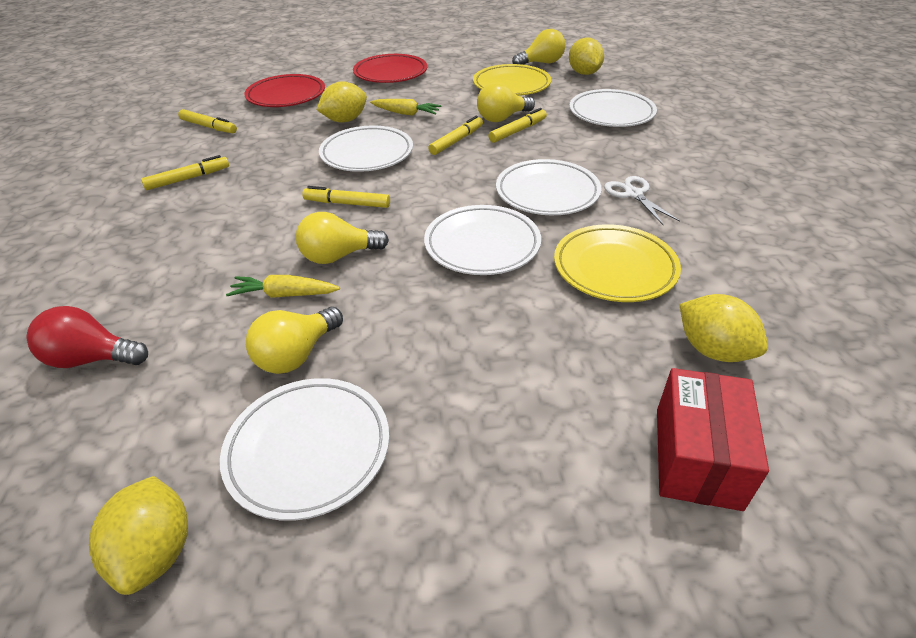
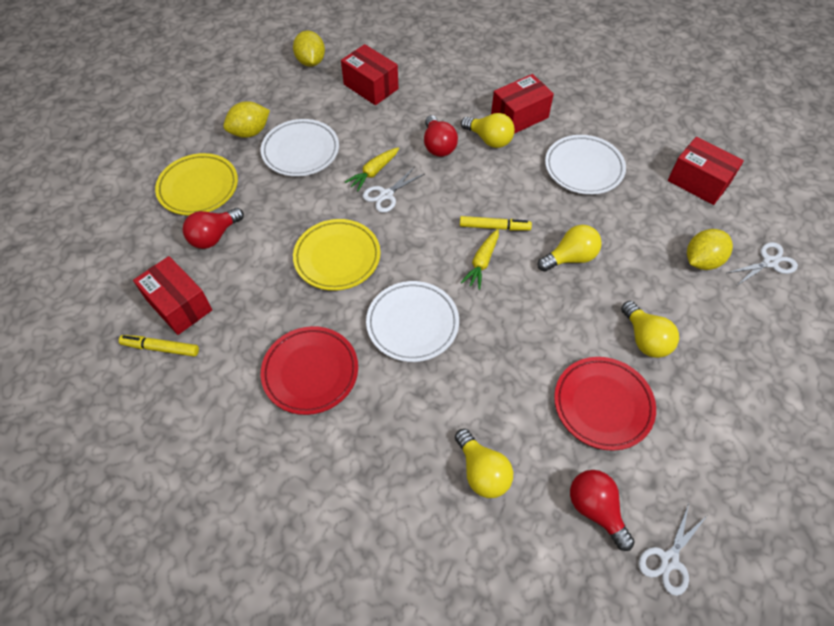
red box: [657,368,769,511] = 1 -> [133,256,212,335] [341,44,398,105] [491,74,554,134] [668,137,744,205] = 4
red light bulb: [27,306,148,368] = 1 -> [183,208,244,249] [424,115,458,157] [570,470,635,551] = 3
white plate: [220,378,389,521] [319,126,413,172] [424,205,541,275] [496,159,601,215] [569,89,657,127] = 5 -> [261,119,339,177] [366,281,459,362] [545,135,626,195] = 3
white scissors: [604,176,680,225] = 1 -> [363,168,424,213] [638,503,708,596] [727,242,798,285] = 3
yellow lemon: [89,476,188,595] [317,81,367,122] [569,38,604,75] [679,294,768,362] = 4 -> [223,101,270,138] [293,31,325,67] [687,229,733,270] = 3
yellow marker: [141,155,229,190] [178,109,237,133] [302,186,390,208] [428,116,483,155] [488,108,547,143] = 5 -> [119,335,199,357] [460,216,532,231] = 2

